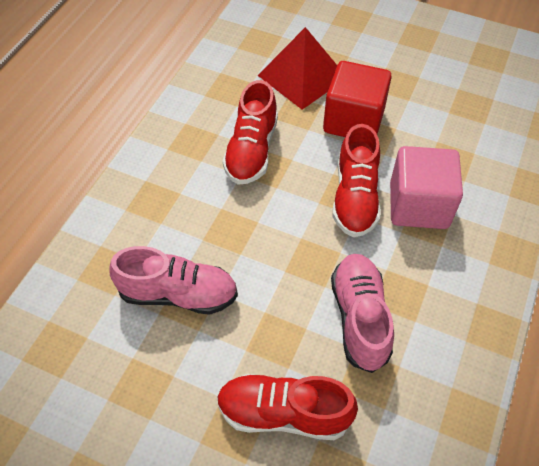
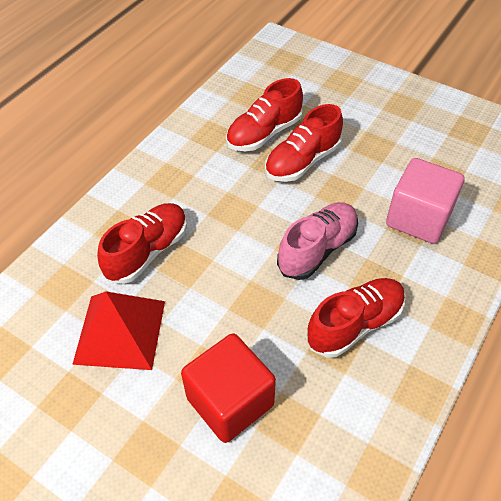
pink shoe: [110,246,238,315] [331,254,394,373] = 2 -> [277,202,358,280] = 1
red shoe: [217,374,358,440] [223,80,278,185] [332,124,381,237] = 3 -> [97,203,187,284] [226,78,303,151] [265,104,343,182] [306,278,405,357] = 4

